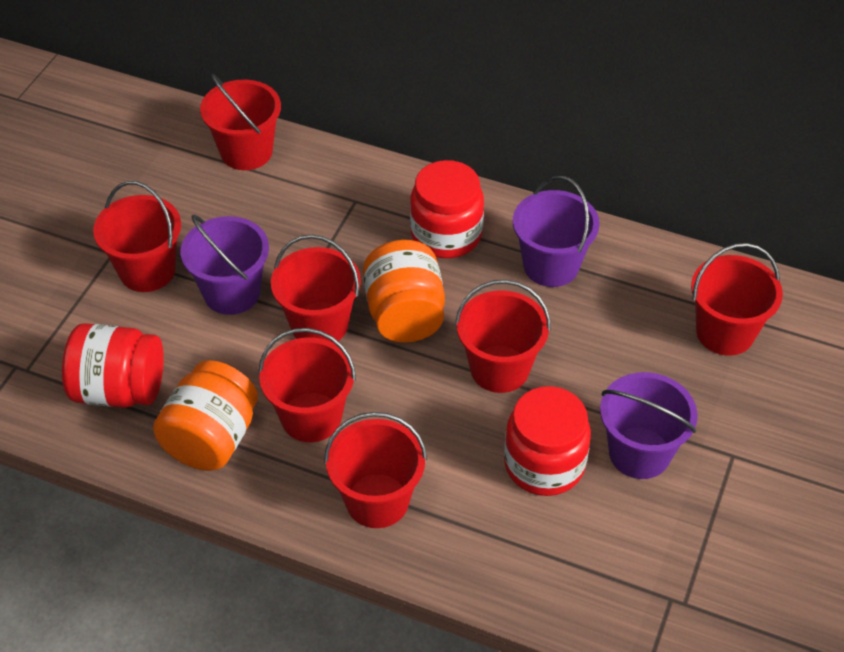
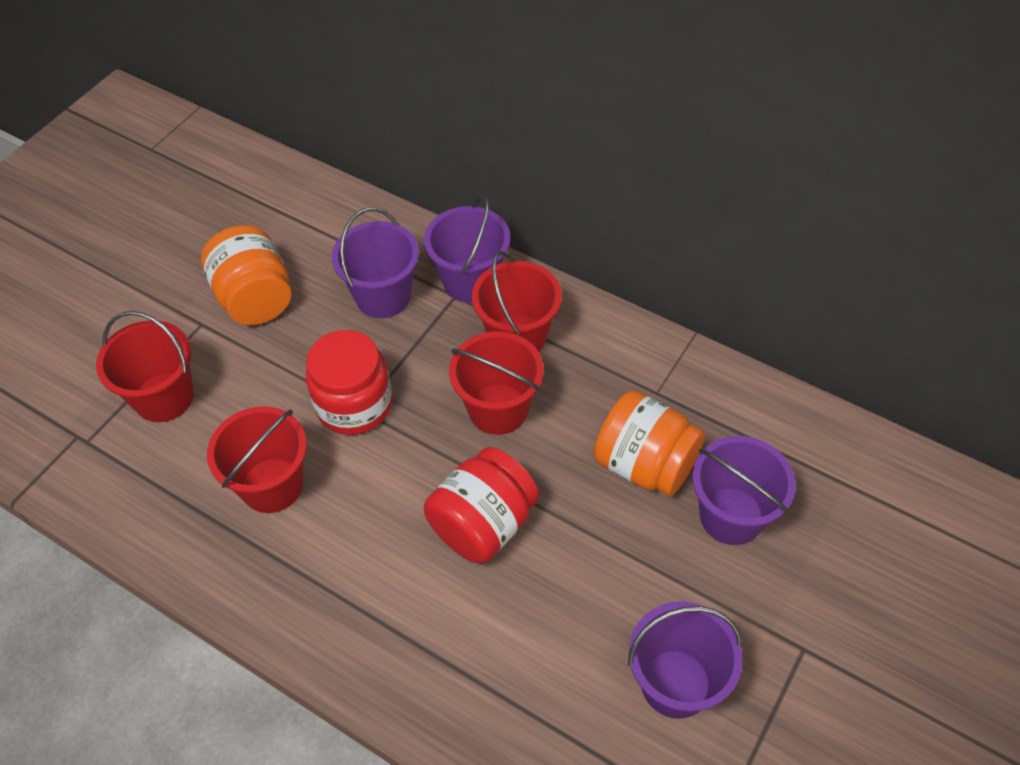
purple bucket: [181,215,269,315] [513,176,600,287] [600,372,698,479] = 3 -> [332,208,419,318] [424,195,510,303] [628,601,742,719] [692,436,796,545] = 4
red bucket: [93,181,181,292] [200,74,281,170] [258,328,356,442] [271,234,361,342] [324,412,427,528] [455,280,551,393] [691,243,783,356] = 7 -> [96,311,194,422] [207,406,307,513] [449,331,544,435] [472,251,562,352] = 4
red jar: [62,323,164,408] [410,160,484,258] [504,386,591,496] = 3 -> [306,330,392,435] [424,447,539,563] = 2

